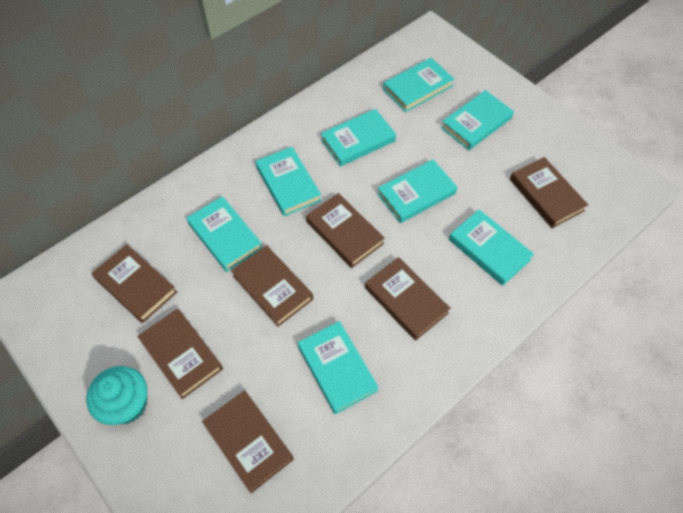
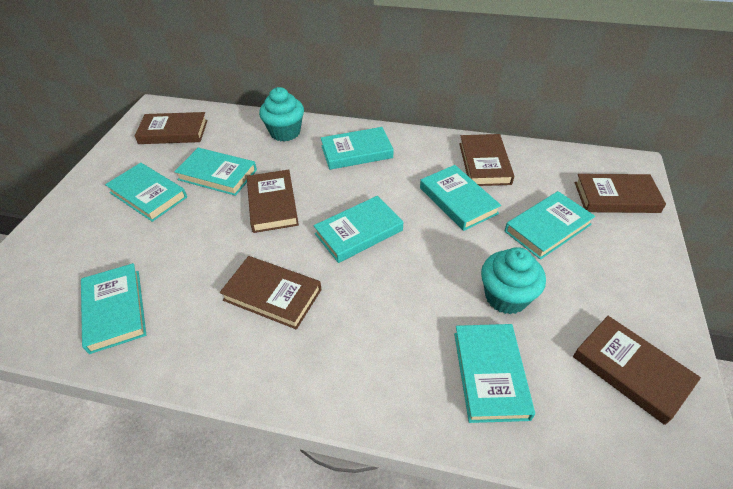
brown book: [91,244,177,323] [137,309,223,399] [202,390,294,493] [231,245,313,327] [306,193,384,268] [365,257,450,341] [510,157,588,228] = 7 -> [135,112,208,144] [220,256,322,329] [247,170,299,233] [459,134,514,186] [573,316,701,425] [575,174,666,213] = 6
turquoise cupcake: [86,366,147,425] = 1 -> [259,87,304,142] [481,247,546,315] = 2

